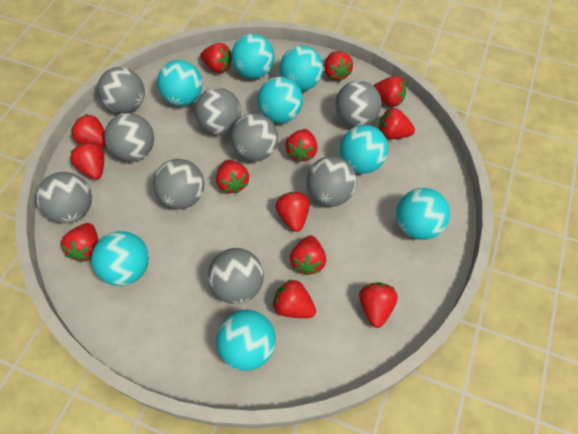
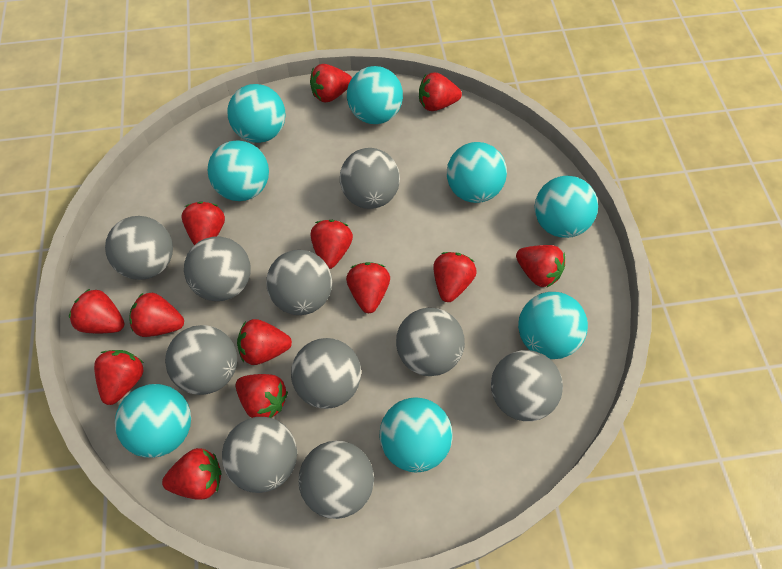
grey ball: [36,172,92,223] [97,67,145,113] [104,113,154,161] [153,159,204,209] [195,88,241,134] [208,248,264,304] [230,113,278,161] [306,156,357,207] [335,81,381,127] = 9 -> [105,216,173,280] [165,325,237,395] [184,237,251,301] [222,417,297,493] [266,250,332,315] [291,338,361,409] [299,441,374,519] [340,148,400,209] [396,308,465,376] [491,350,563,421] = 10

